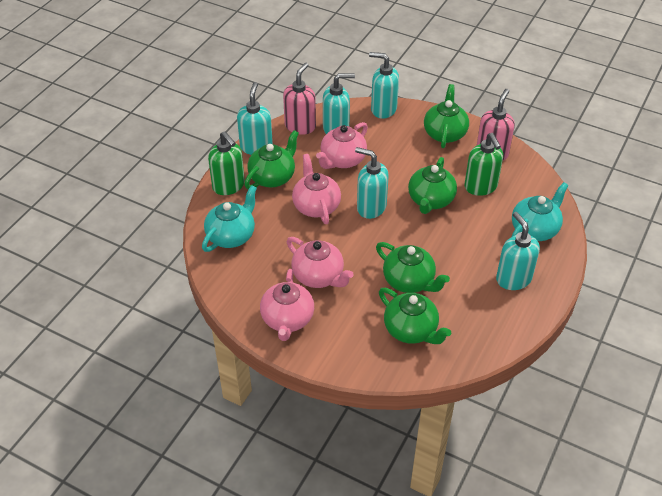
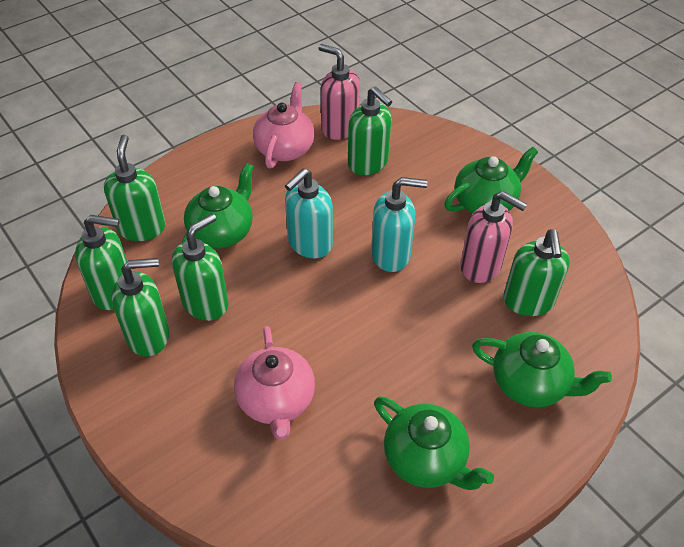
green soap dispenser: [208,131,245,195] [464,133,503,196] = 2 -> [75,215,127,310] [104,135,165,241] [111,258,169,357] [172,213,229,321] [348,87,392,175] [503,229,570,316] = 6
green teapot: [244,130,299,189] [376,242,450,293] [379,288,451,344] [408,157,457,214] [424,84,469,148] = 5 -> [182,163,254,248] [374,397,494,490] [444,147,538,213] [472,332,612,407] = 4
pink teapot: [260,269,314,341] [287,237,354,288] [292,154,341,224] [316,122,368,169] = 4 -> [234,326,315,440] [253,82,315,169] = 2
turquoise soap dispenser: [237,82,273,155] [323,73,355,134] [355,147,388,219] [369,52,399,119] [496,212,540,290] = 5 -> [285,168,333,258] [371,177,428,272] = 2
turquoise teapot: [202,185,257,252] [512,182,568,241] = 2 -> none = 0

